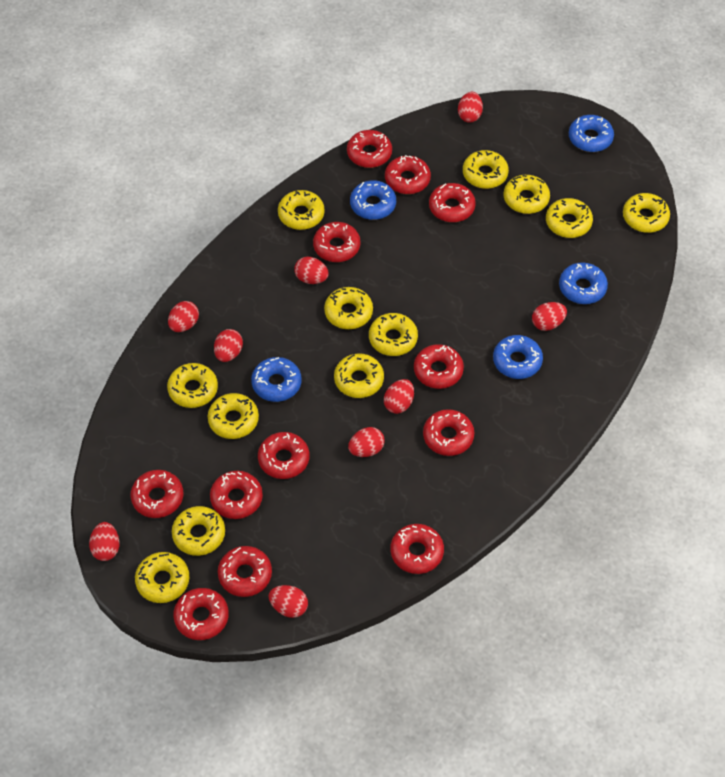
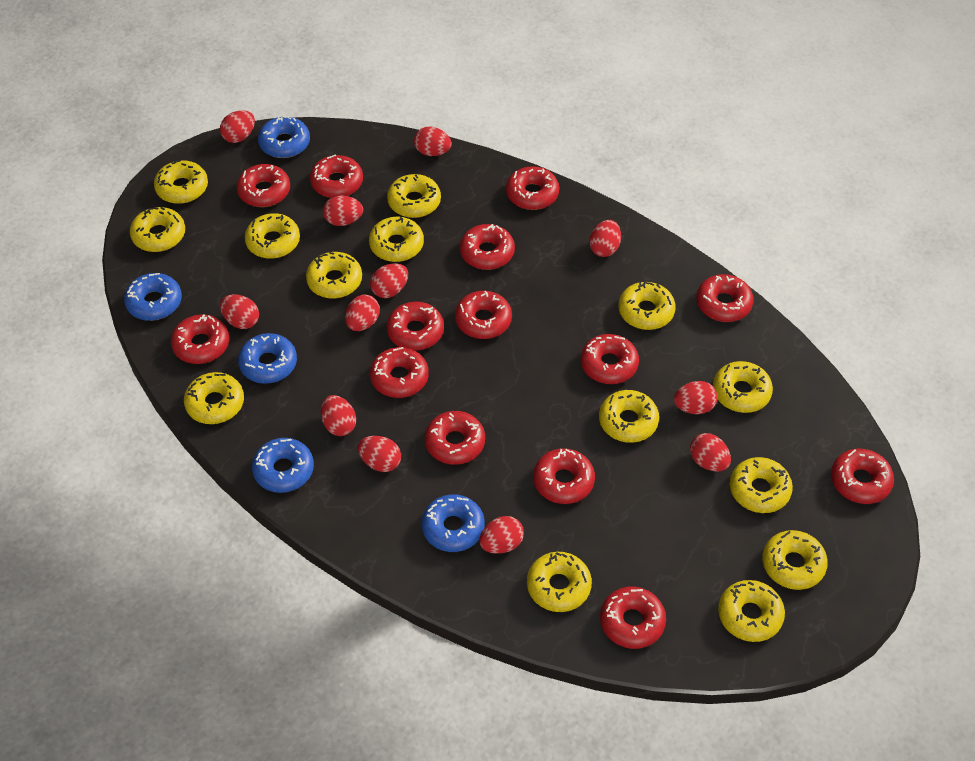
red donut: [131,470,183,518] [173,588,229,640] [210,471,263,519] [218,546,272,597] [258,432,309,479] [313,222,360,262] [347,130,392,168] [385,155,431,194] [391,524,444,574] [414,344,464,389] [423,409,474,456] [429,183,476,222] = 12 -> [171,314,229,364] [236,164,290,207] [310,154,363,198] [370,347,429,398] [387,302,444,351] [425,411,485,465] [455,291,512,339] [460,224,515,270] [506,166,559,210] [533,448,595,504] [580,334,639,384] [600,587,666,649] [696,274,753,322] [831,449,894,504] = 14
red egg: [89,522,119,561] [168,301,199,332] [214,329,243,362] [269,585,308,618] [294,257,329,284] [348,427,385,457] [384,379,414,414] [458,92,483,123] [532,302,567,331] = 9 -> [220,110,255,143] [220,294,259,329] [321,395,356,436] [323,195,363,226] [345,295,380,331] [358,436,401,472] [370,263,408,298] [414,127,452,156] [479,516,524,554] [589,220,621,257] [674,381,718,414] [690,433,731,471] = 12
yellow donut: [135,552,189,603] [167,363,218,408] [172,506,225,556] [208,393,259,439] [278,190,324,230] [324,287,373,329] [334,353,384,398] [369,313,418,356] [463,150,509,189] [504,175,550,214] [546,198,593,238] [623,193,670,233] = 12 -> [130,207,185,252] [154,160,208,204] [184,372,244,424] [245,213,300,259] [306,252,362,299] [369,217,424,262] [387,174,441,218] [527,552,592,612] [599,390,659,443] [618,281,675,330] [713,361,773,413] [718,580,785,642] [730,457,793,513] [762,530,828,590] = 14

